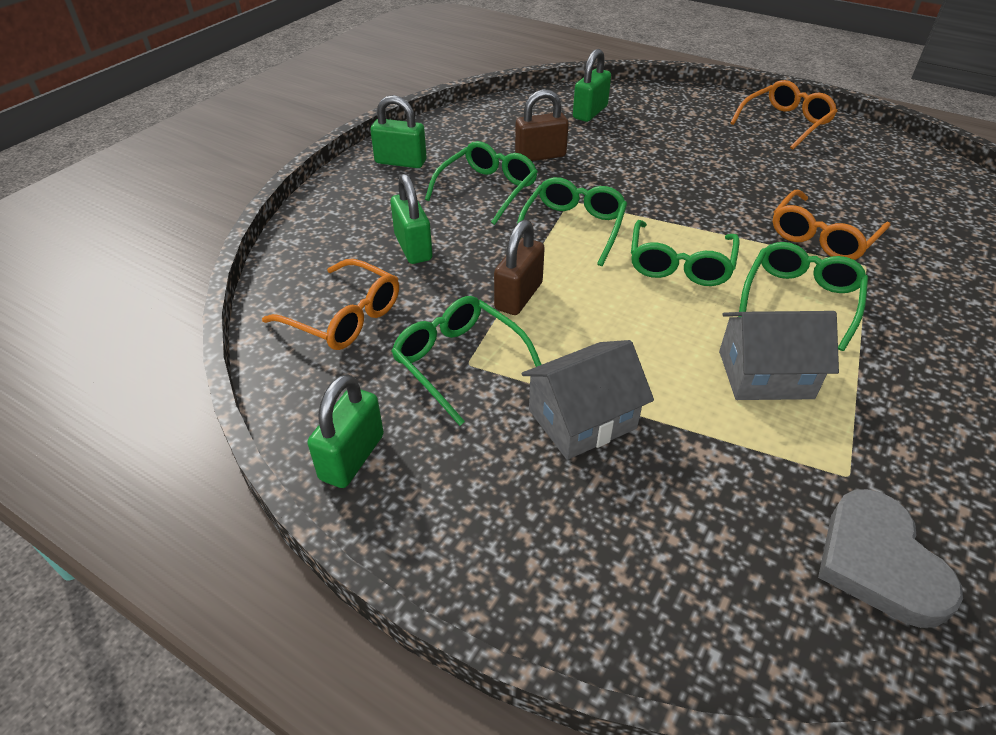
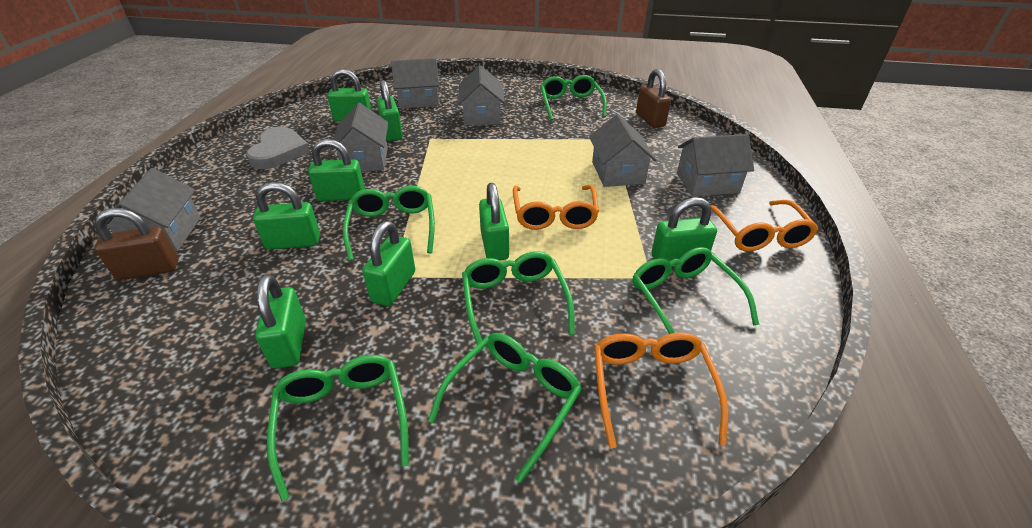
green glasses: [391,296,542,426] [425,141,538,225] [517,177,627,266] [631,220,739,286] [738,242,868,351] = 5 -> [267,355,409,501] [343,186,435,261] [428,333,582,483] [462,251,575,350] [540,75,607,121] [632,247,759,334] = 6
green padlock: [308,374,384,488] [370,95,427,168] [391,174,432,264] [573,49,611,122] = 4 -> [253,182,320,250] [255,274,306,368] [308,139,365,201] [327,69,372,122] [362,221,415,306] [377,80,403,141] [479,183,509,260] [651,197,717,261] = 8
grey house: [522,340,654,460] [719,311,839,400] = 2 -> [106,168,201,252] [330,103,389,171] [391,58,439,109] [458,65,505,125] [589,114,656,187] [677,134,754,197] = 6

